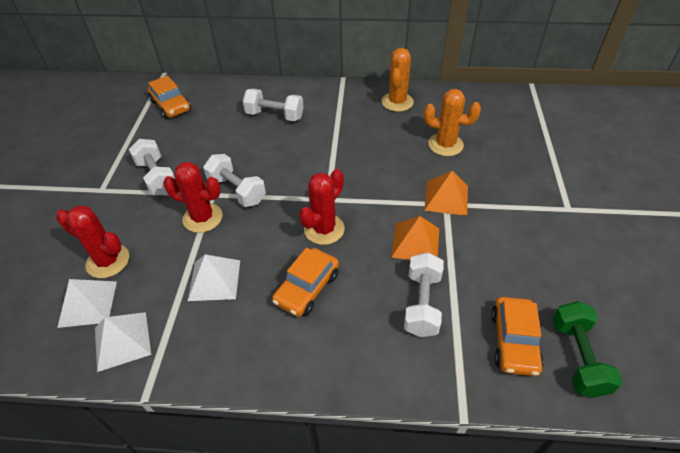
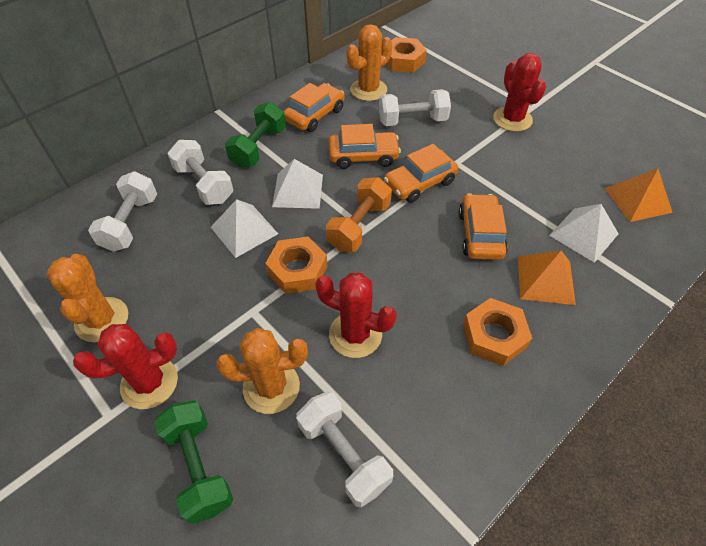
green dumbbell: [552,301,623,398] = 1 -> [154,401,233,524] [225,102,286,168] = 2
orange cactus: [381,48,414,112] [424,89,481,156] = 2 -> [47,254,128,342] [216,328,308,414] [347,24,392,101] = 3
orange car: [148,75,191,119] [272,248,339,317] [491,297,544,376] = 3 -> [284,83,344,132] [329,124,401,169] [384,144,458,203] [459,193,508,260] = 4
orange dumbbell: none = 0 -> [326,177,392,252] = 1
orange nut: none = 0 -> [265,237,327,294] [387,37,427,73] [463,298,532,366] = 3

